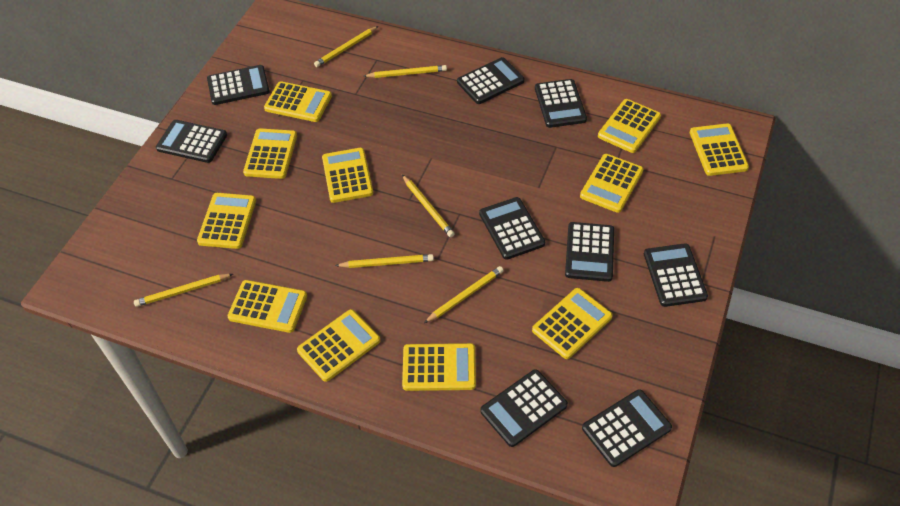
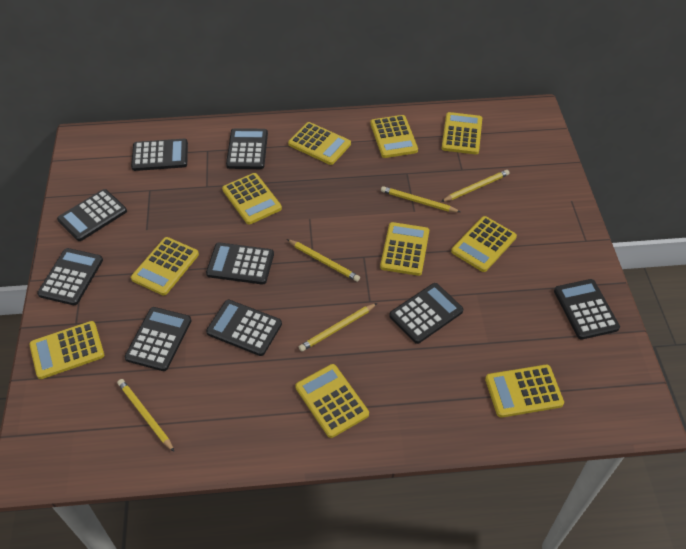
yellow calculator: [197,193,256,249] [228,280,307,333] [243,128,297,179] [264,81,332,122] [297,309,380,382] [322,148,373,203] [402,343,476,391] [532,288,613,359] [580,154,643,213] [598,99,661,153] [690,123,749,176] = 11 -> [29,321,104,379] [131,237,199,296] [222,173,282,225] [288,122,351,165] [295,364,369,438] [370,115,418,158] [380,222,429,276] [442,112,482,154] [451,216,517,272] [485,365,564,418] = 10
yellow pencil: [134,274,233,307] [314,26,379,67] [335,254,434,268] [364,65,447,78] [402,175,455,237] [424,266,504,323] = 6 -> [117,379,174,452] [287,239,360,282] [299,303,377,352] [381,186,460,212] [441,170,510,202] = 5

